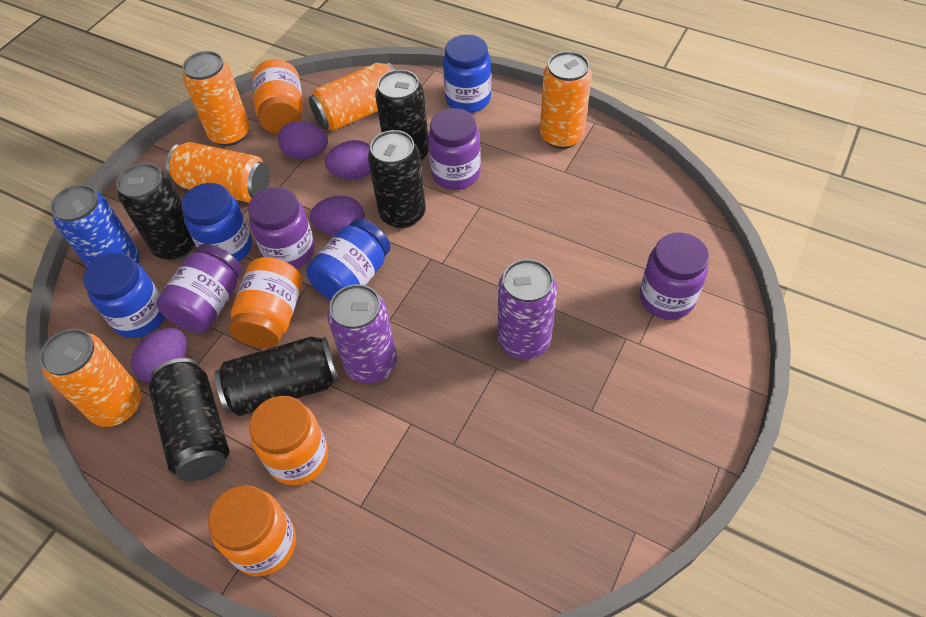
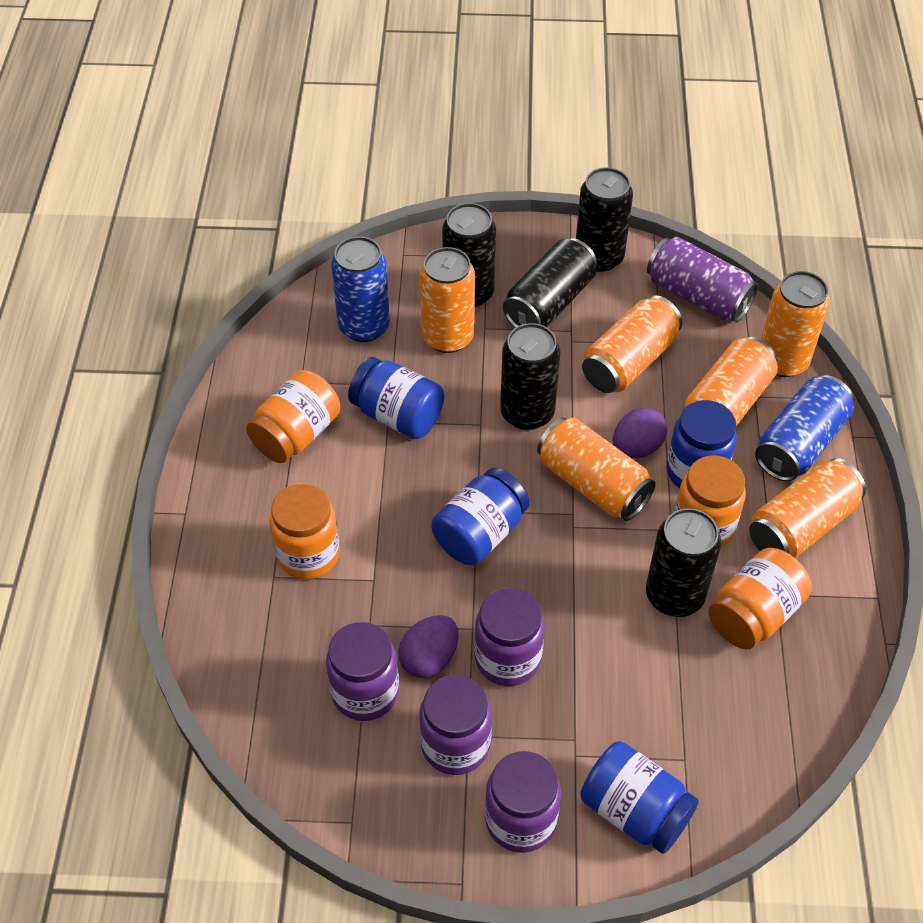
blue can: [51,185,140,267] = 1 -> [331,236,390,342] [755,375,854,481] = 2
orange can: [39,329,142,427] [166,142,270,203] [183,51,250,146] [309,62,395,131] [540,51,592,149] = 5 -> [420,247,475,353] [537,417,656,521] [582,295,682,393] [684,337,778,426] [749,458,866,558] [761,271,830,377] = 6
purple can: [327,284,397,384] [498,259,557,359] = 2 -> [647,237,759,322] = 1
purple egg: [131,328,187,383] [278,121,328,159] [310,196,365,236] [325,140,371,180] = 4 -> [398,615,459,678] [613,408,667,458] = 2

